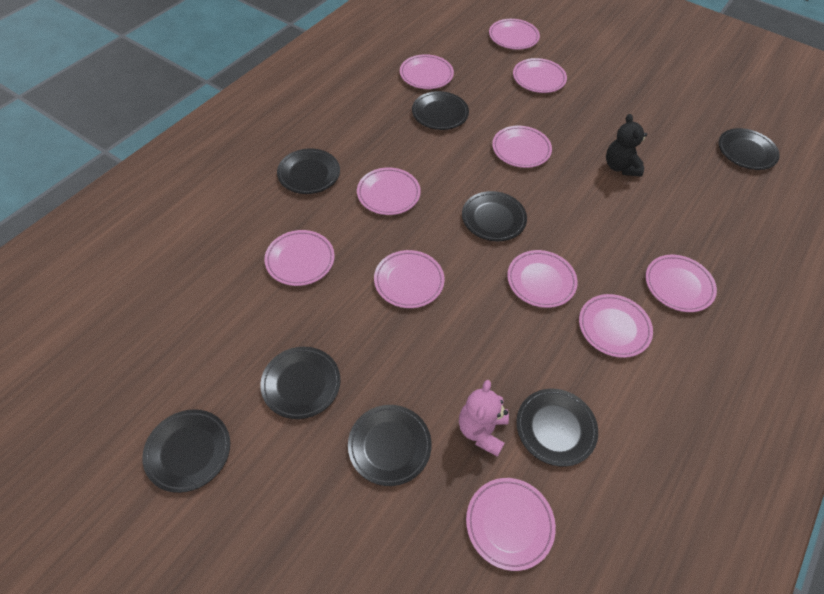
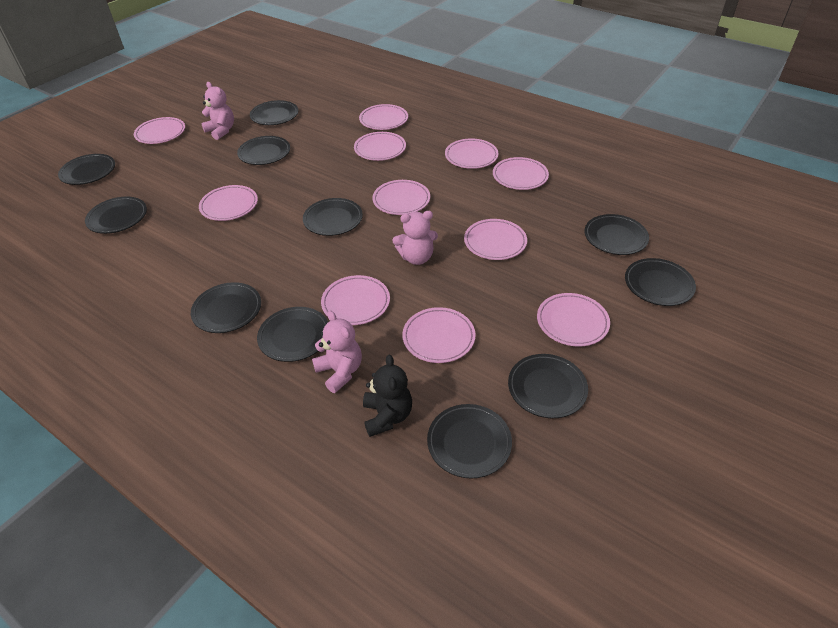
black plate: [142,409,230,493] [260,347,341,419] [277,148,340,194] [348,405,432,486] [412,91,469,130] [462,191,527,241] [516,389,598,467] [718,128,780,170] = 8 -> [58,154,115,185] [85,197,147,234] [191,282,261,333] [237,136,290,165] [250,100,298,125] [257,307,328,362] [303,198,363,236] [427,404,512,478] [508,354,588,418] [584,214,649,255] [625,258,696,306] = 11
pink teddy bear: [459,380,509,457] = 1 -> [201,82,234,140] [312,311,362,393] [393,211,438,265] = 3

